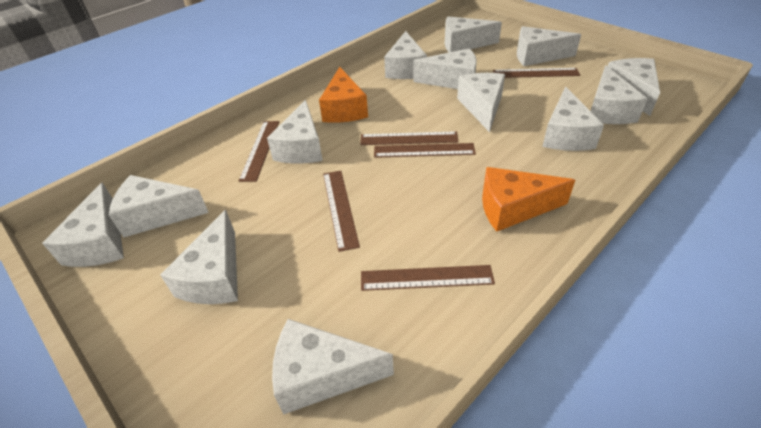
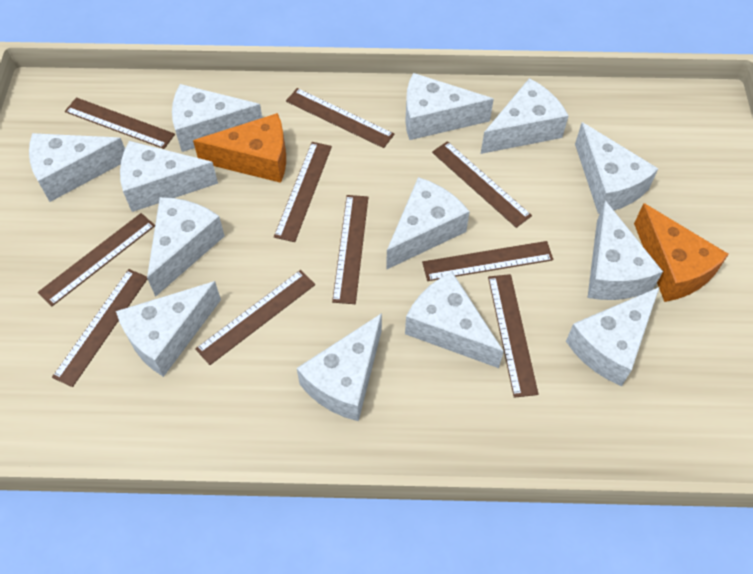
brown ruler: [239,121,279,182] [323,171,360,252] [360,131,459,145] [361,265,495,291] [374,143,476,158] [493,68,580,78] = 6 -> [38,213,155,306] [52,269,147,387] [65,97,175,149] [195,270,315,365] [274,142,332,242] [286,88,395,148] [332,195,368,304] [422,241,553,281] [432,141,532,228] [488,274,539,398] = 10

